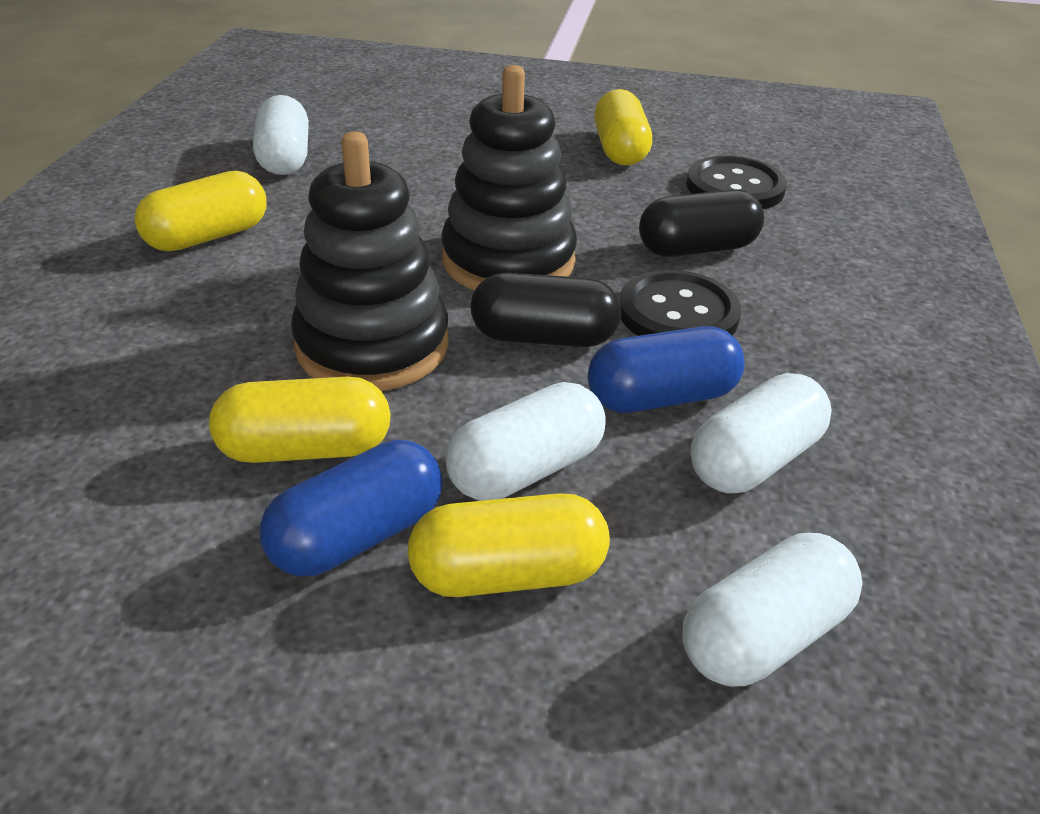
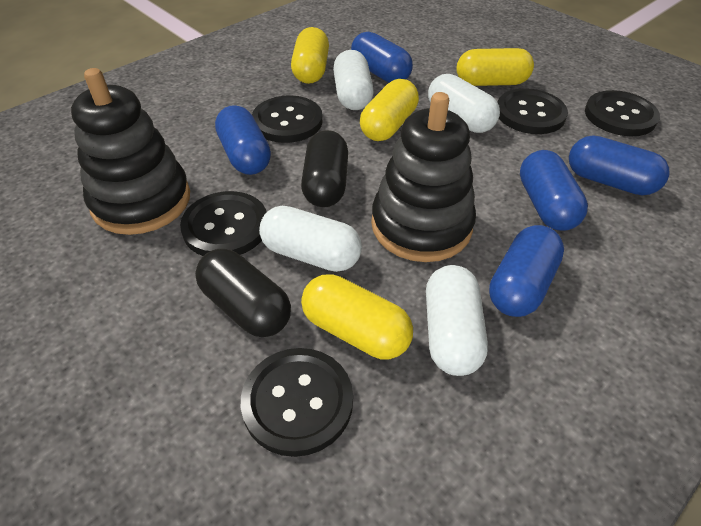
black button: [619,270,741,336] [686,156,787,209] = 2 -> [180,191,267,256] [241,348,353,457] [252,95,322,143] [498,88,568,134] [585,90,660,136] = 5
blue capsule: [260,440,443,576] [588,326,745,413] = 2 -> [215,105,271,175] [351,31,413,83] [489,225,564,317] [520,150,588,230] [569,135,670,195] = 5

